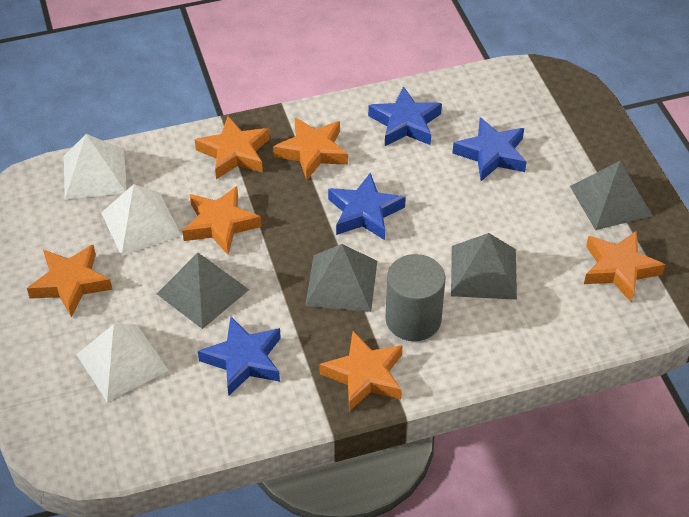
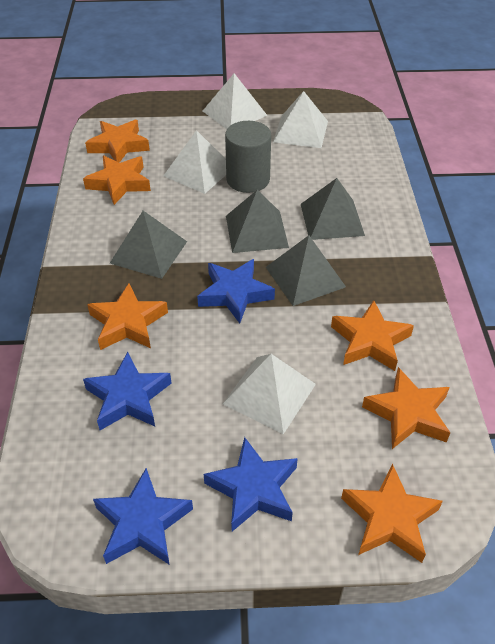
white pyramid: [64,134,127,200] [76,324,169,402] [101,184,182,256] = 3 -> [163,130,226,194] [203,73,267,129] [223,354,316,434] [273,91,328,148] = 4

